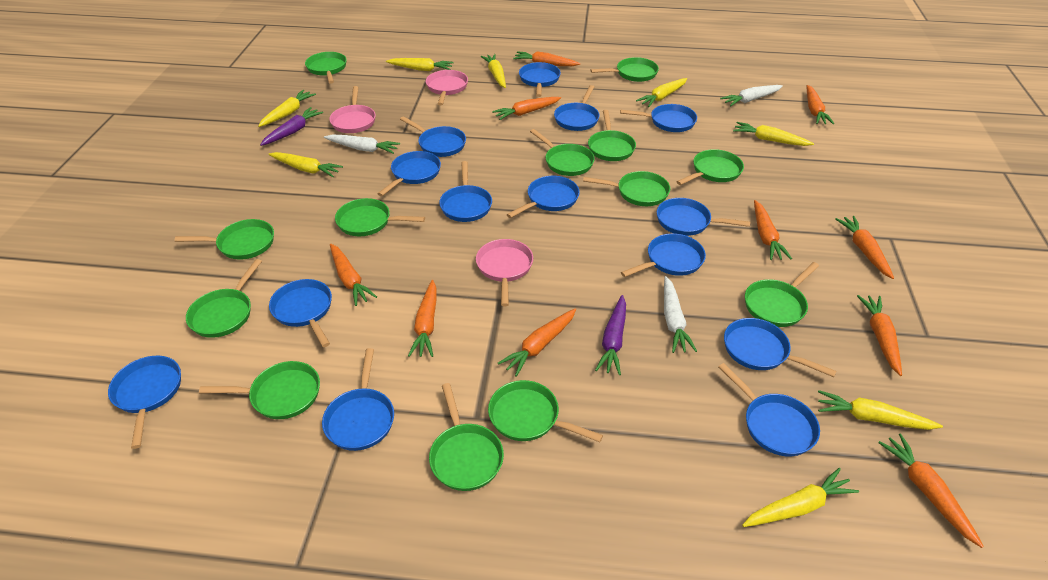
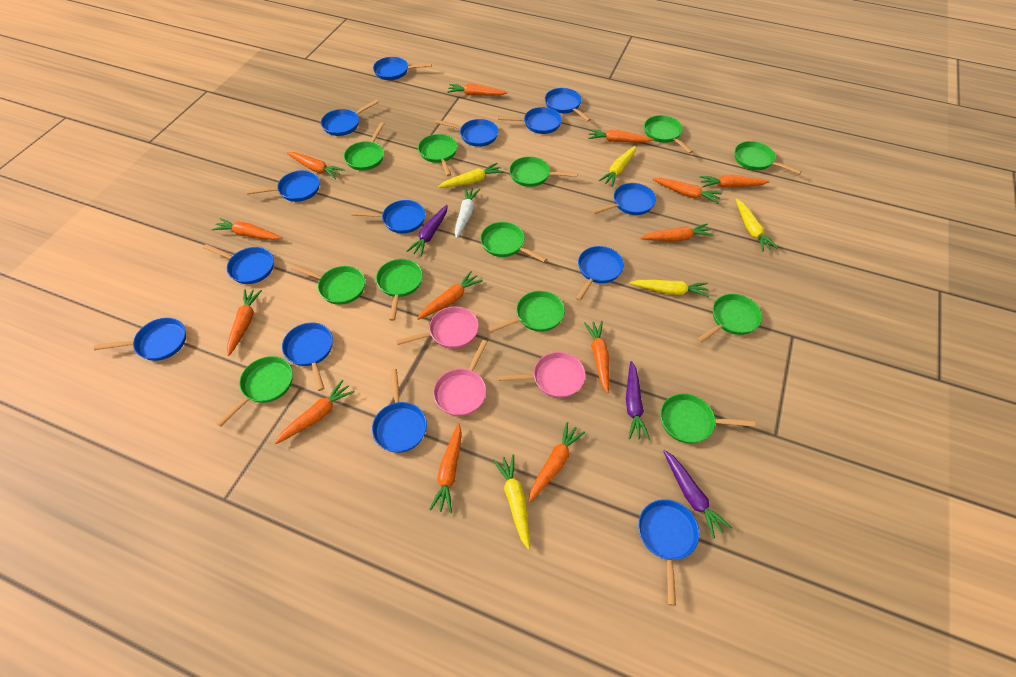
green pan: [175,219,274,260] [186,259,262,338] [199,361,320,419] [305,52,347,84] [335,198,425,236] [429,383,504,491] [488,380,603,442] [530,129,595,176] [583,171,670,206] [588,110,636,161] [590,57,659,82] [676,149,744,185] [745,262,819,327] = 13 -> [216,356,293,427] [291,265,365,305] [344,122,384,171] [376,259,423,321] [418,134,457,176] [480,222,547,262] [488,291,565,333] [509,156,578,187] [644,115,693,154] [660,393,755,443] [697,294,762,343] [735,141,801,174] = 12
orange carrot: [330,244,377,306] [408,280,437,357] [492,97,561,120] [498,309,576,377] [513,51,580,66] [754,200,792,260] [807,85,834,124] [835,216,894,279] [857,295,902,376] [878,434,984,548] = 10 -> [212,218,282,240] [227,289,262,356] [275,380,355,444] [287,152,344,179] [417,271,483,320] [429,423,462,513] [447,84,508,96] [528,422,585,503] [584,321,609,393] [588,129,653,143] [640,223,713,241] [653,178,722,204] [700,175,770,188] = 13
purple carrot: [260,107,323,146] [595,295,626,375] = 2 -> [407,205,448,257] [626,361,650,440] [663,450,732,539] = 3
white carrot: [324,135,400,154] [664,276,697,353] [720,85,783,107] = 3 -> [455,187,480,239] = 1
yellow carrot: [258,90,316,127] [269,152,343,177] [386,58,454,71] [480,54,506,88] [636,78,687,107] [733,122,814,146] [742,468,859,527] [818,390,943,430] = 8 -> [438,163,503,188] [493,454,530,550] [599,145,636,187] [630,280,709,297] [736,199,778,252] = 5

